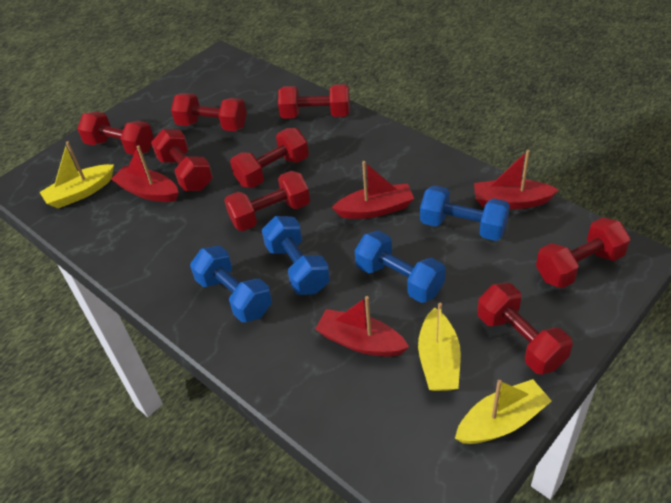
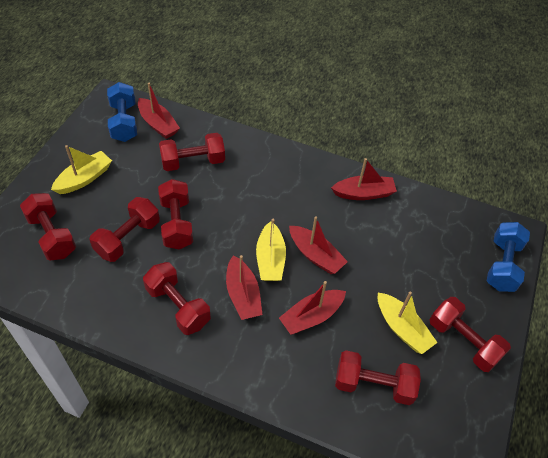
blue dumbbell: [190,246,272,322] [262,216,330,295] [355,230,446,303] [420,185,510,241] = 4 -> [107,82,137,142] [487,222,530,292] = 2
red boat: [111,145,179,202] [315,296,409,356] [332,161,414,219] [474,150,559,209] = 4 -> [138,83,180,139] [226,255,262,320] [279,281,346,335] [289,217,348,274] [331,158,397,200] = 5
red dumbbell: [77,111,154,155] [151,129,213,191] [171,93,247,131] [224,170,310,231] [230,128,309,188] [278,84,350,119] [477,283,573,375] [536,217,631,288] = 8 -> [20,193,76,260] [89,197,160,262] [143,262,211,335] [158,179,193,249] [159,133,225,171] [335,350,421,405] [430,297,511,372] = 7

